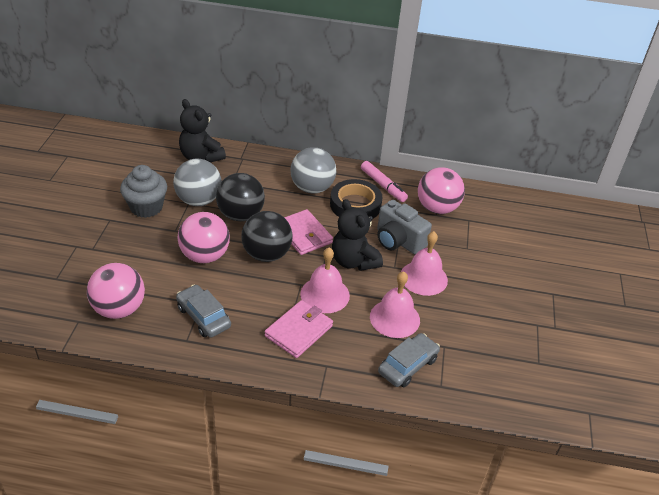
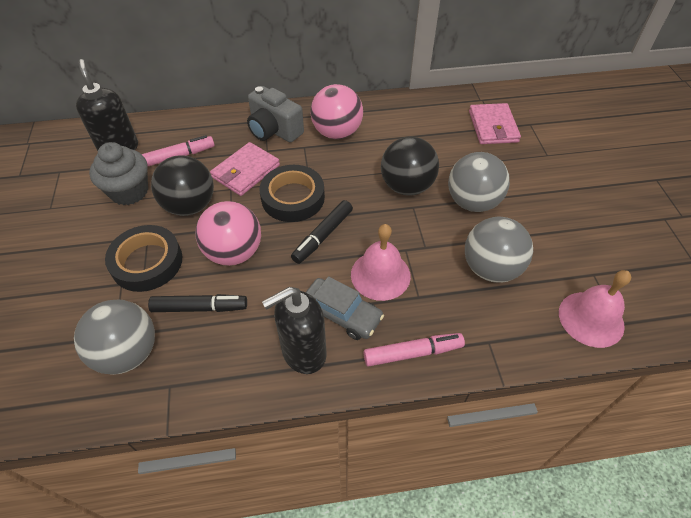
black marker: none = 0 -> [148,294,247,312] [291,200,353,264] = 2
black soap dispenser: none = 0 -> [76,59,138,151] [262,287,327,374] = 2
black tape: [330,179,383,219] = 1 -> [105,225,182,292] [260,165,325,222] = 2
black teddy bear: [179,99,226,162] [332,199,383,271] = 2 -> none = 0
grey ball: [173,159,222,206] [291,147,336,194] = 2 -> [74,300,155,375] [448,152,510,212] [465,217,533,282] = 3
grey car: [176,285,231,338] [378,333,440,387] = 2 -> [306,276,384,340] = 1
pink ball: [87,263,145,319] [178,212,230,263] [418,167,465,214] = 3 -> [195,201,261,266] [310,84,363,139] = 2
pink bell: [300,247,350,313] [370,271,420,338] [401,231,448,296] = 3 -> [351,224,411,301] [559,270,631,348] = 2
pink marker: [361,161,408,202] = 1 -> [142,135,215,166] [364,333,465,367] = 2

